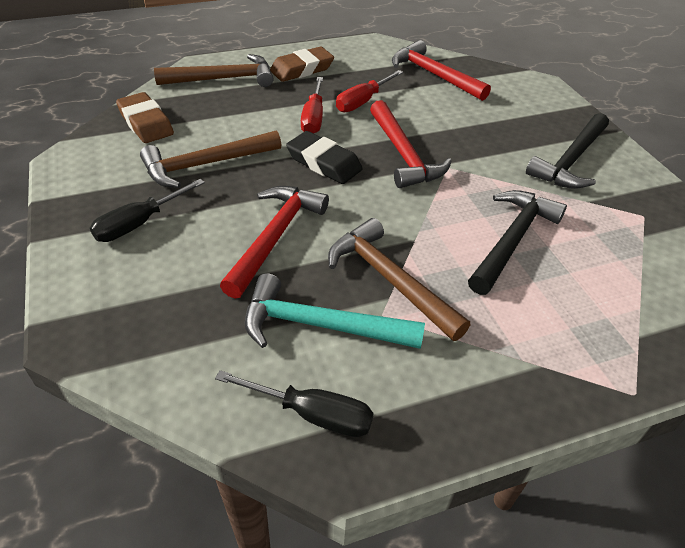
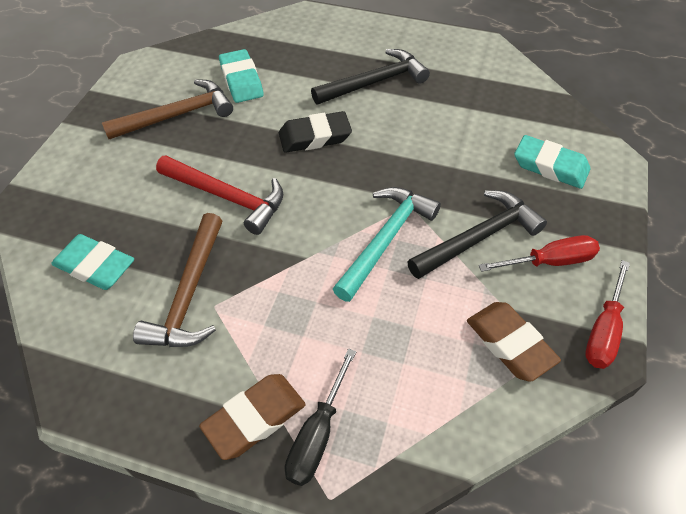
black screwdriver: [90,179,205,242] [215,370,374,438] = 2 -> [285,348,356,486] = 1
brown hammer: [140,130,281,188] [154,54,273,87] [328,218,470,341] = 3 -> [102,79,233,139] [133,213,222,347] = 2
red hammer: [220,186,329,299] [370,100,452,188] [392,40,491,101] = 3 -> [156,155,283,235] = 1
turquoise eraser: none = 0 -> [51,234,134,290] [219,49,264,103] [514,135,591,189] = 3

